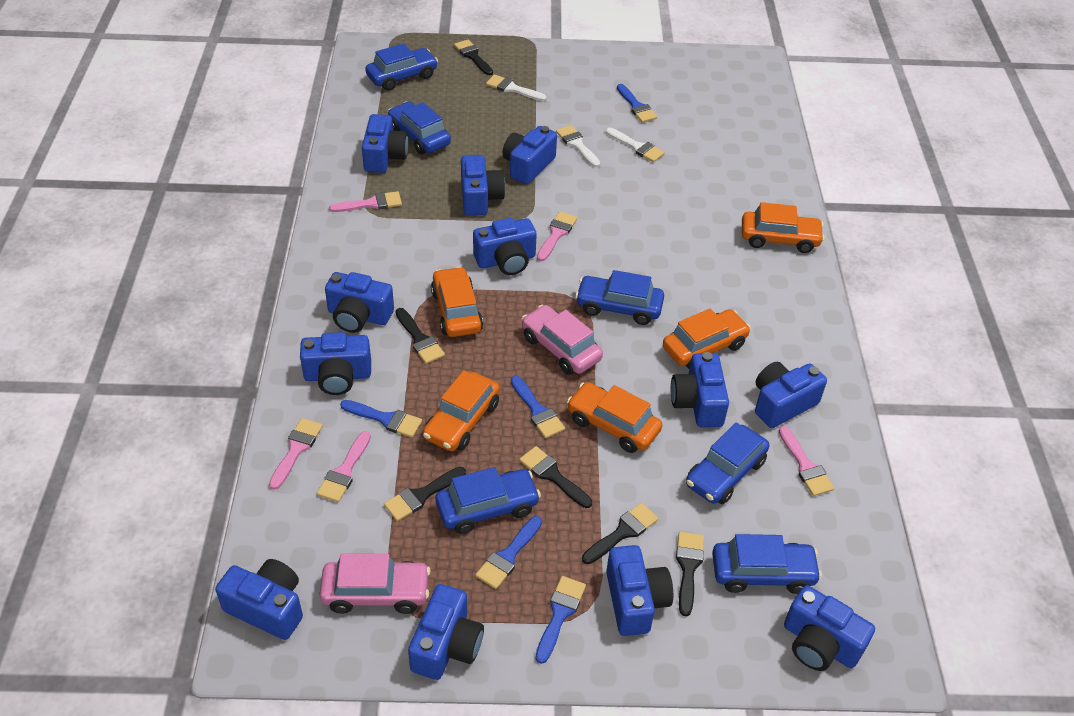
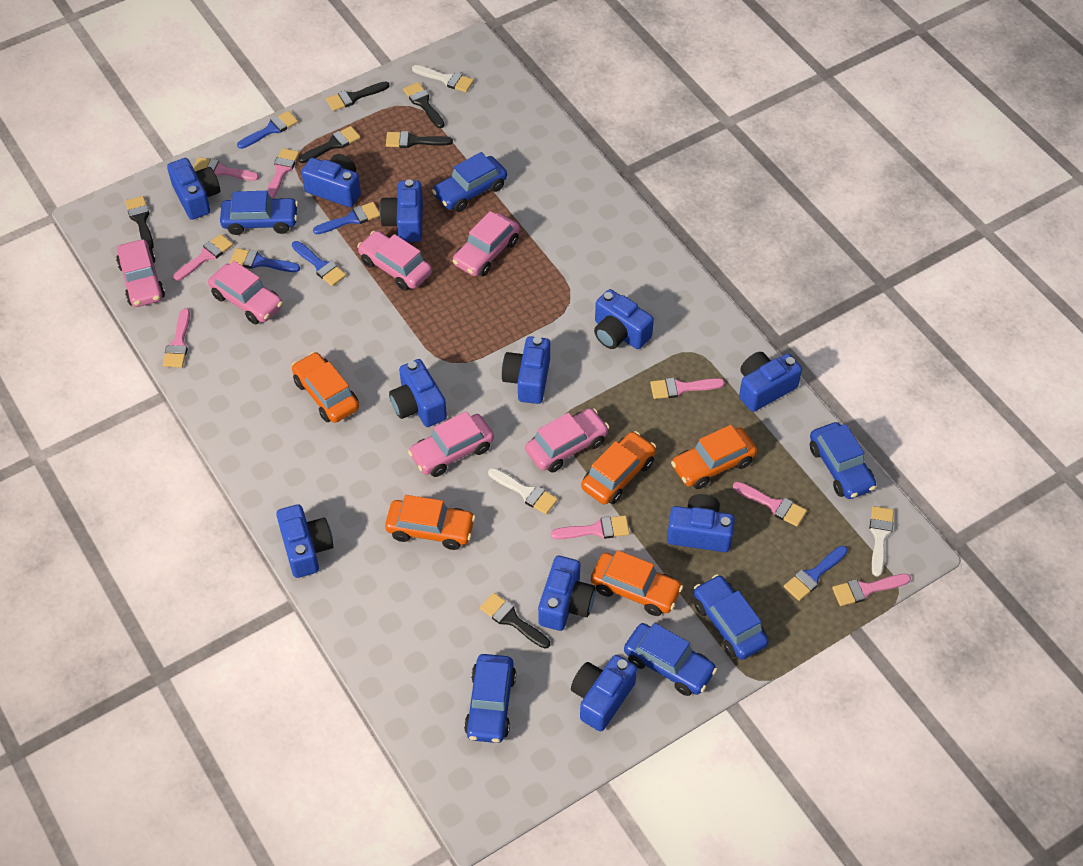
blue camera: [215,559,303,640] [300,332,371,395] [325,272,394,333] [362,114,409,173] [408,584,484,680] [461,155,506,216] [473,218,537,275] [502,126,557,184] [606,545,673,636] [671,352,729,427] [755,362,827,428] [784,585,875,671] = 12 -> [167,158,220,220] [276,504,333,578] [301,154,361,207] [379,180,423,242] [389,359,447,427] [502,336,550,404] [538,556,596,631] [571,655,637,732] [594,289,654,349] [667,494,735,552] [739,352,802,412] = 11
pink brush: [269,418,323,490] [317,431,371,502] [329,191,402,212] [537,212,577,261] [779,426,834,496] = 5 -> [163,308,190,368] [173,234,233,281] [193,157,259,181] [266,148,299,199] [551,515,630,539] [650,378,725,399] [733,481,807,527] [832,574,911,606] = 8
pink car: [319,553,431,614] [522,305,603,375] = 2 -> [116,240,165,307] [208,261,283,324] [357,231,432,291] [408,411,494,477] [452,211,520,276] [525,408,609,473] = 6

